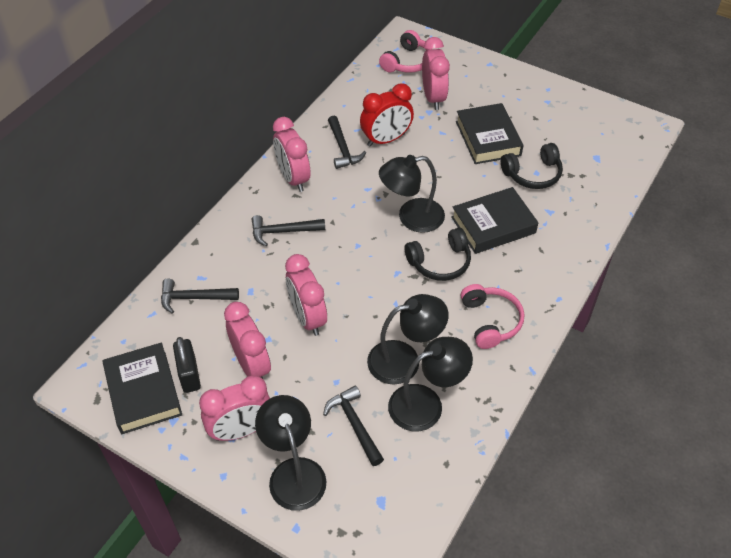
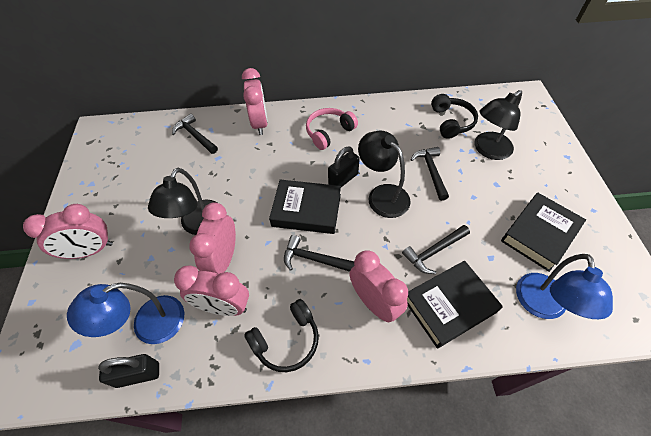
black lamp: [255,395,326,511] [367,294,449,385] [379,155,445,233] [388,337,473,431] = 4 -> [148,168,217,235] [358,131,411,218] [475,90,522,160] = 3
black padlock: [173,337,201,393] = 1 -> [98,354,159,388] [328,146,360,187] = 2
blue lamp: none = 0 -> [67,283,185,344] [516,254,613,319] = 2
pink headphones: [379,30,431,73] [461,284,524,349] = 2 -> [306,108,358,150] = 1
red clock: [360,83,414,147] = 1 -> none = 0

